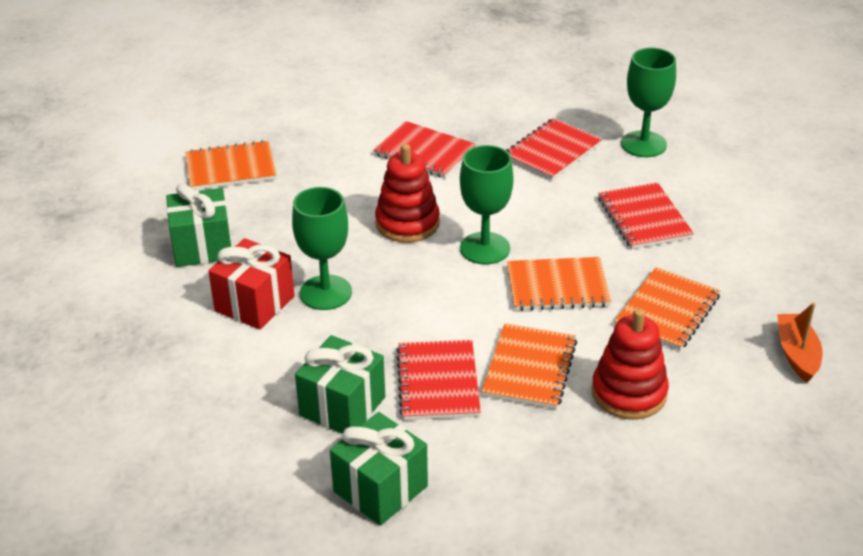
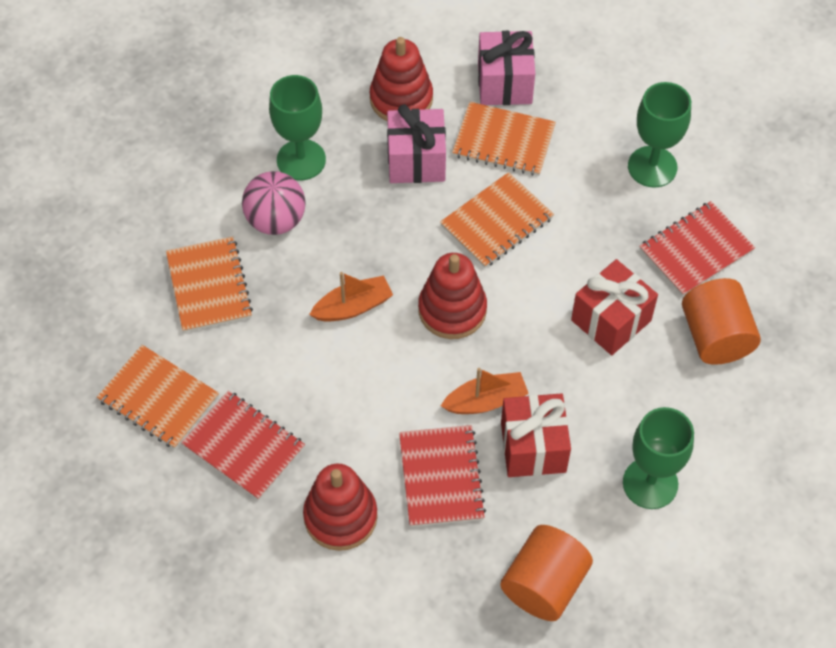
green gift: [166,183,232,267] [295,335,385,434] [330,412,428,526] = 3 -> none = 0
orange boat: [777,302,823,383] = 1 -> [309,272,393,322] [441,368,529,414] = 2
orange cylinder: none = 0 -> [500,525,593,621] [682,278,761,365] = 2
pink ball: none = 0 -> [242,171,306,235] = 1
pink gift: none = 0 -> [387,104,446,183] [478,31,535,105] = 2
red gift: [208,238,295,330] = 1 -> [501,393,571,477] [571,259,658,355] = 2
red notebook: [373,121,476,178] [396,340,481,420] [506,118,602,180] [598,182,694,249] = 4 -> [181,390,305,500] [399,425,486,527] [639,201,755,296] = 3
red stacking toy: [375,144,440,243] [592,308,669,419] = 2 -> [303,464,378,551] [370,37,433,121] [418,253,487,339] = 3

